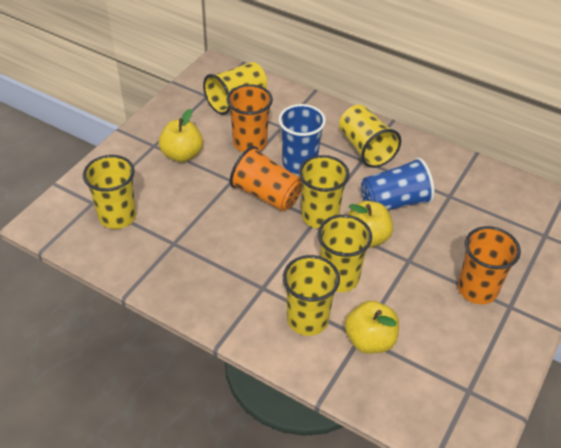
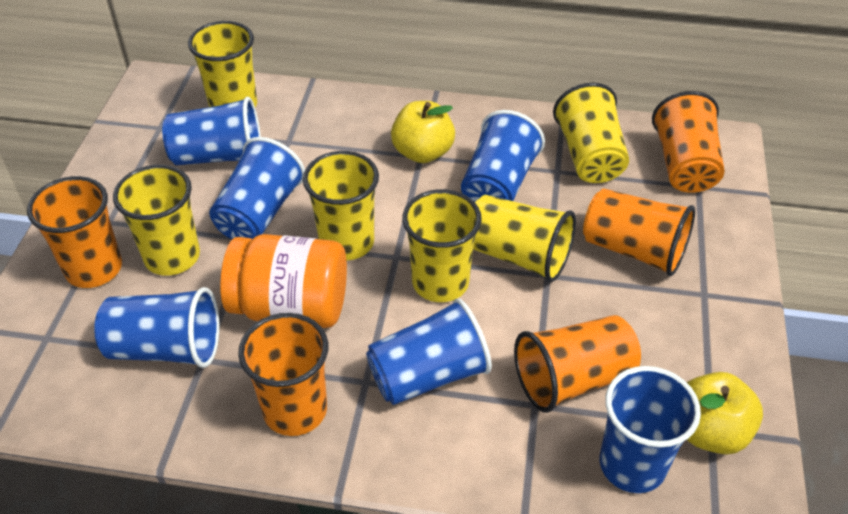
blue cup: [278,104,326,174] [361,157,435,210] = 2 -> [94,287,219,368] [162,97,261,165] [209,137,305,239] [366,298,492,405] [461,110,545,202] [600,366,701,493] = 6
orange cup: [226,84,273,152] [230,146,302,211] [458,226,521,304] = 3 -> [27,176,122,288] [238,313,328,436] [514,315,641,413] [583,189,695,276] [652,91,724,193] = 5
orange jar: none = 0 -> [220,234,347,328] = 1
yellow apple: [159,109,203,162] [345,301,399,354] [348,201,393,248] = 3 -> [391,101,455,163] [687,372,763,454] = 2

